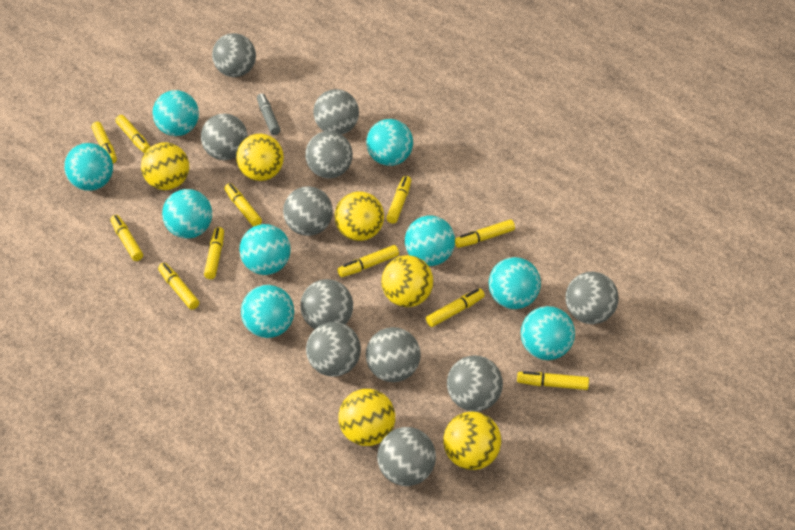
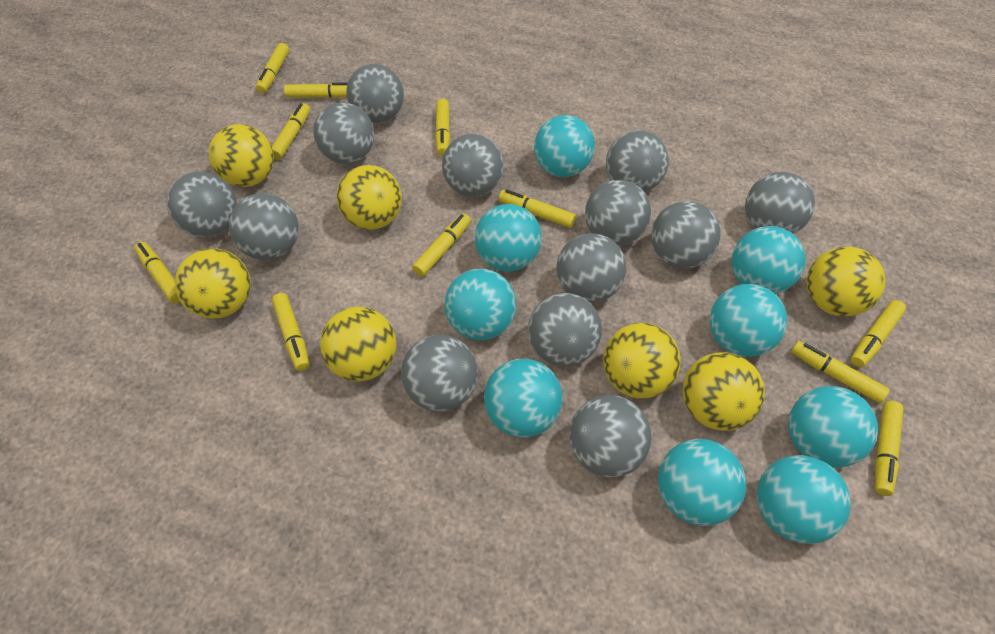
grey ball: [201,113,248,160] [212,33,256,77] [283,186,333,236] [300,279,353,329] [305,131,353,178] [306,322,361,377] [313,89,359,135] [366,327,421,382] [377,427,436,486] [447,355,503,411] [565,272,619,324] = 11 -> [167,172,237,237] [229,193,299,260] [313,102,374,164] [346,64,404,123] [401,335,478,412] [442,134,504,197] [528,293,602,366] [556,233,626,303] [569,395,652,477] [585,180,651,246] [606,130,669,192] [651,201,721,269] [745,172,815,234] = 13
grey marker: [257,94,280,135] = 1 -> none = 0
yellow ball: [141,142,189,190] [236,134,284,181] [335,191,384,241] [338,389,395,446] [381,255,433,307] [443,411,501,470] = 6 -> [175,248,251,319] [209,124,274,187] [320,307,396,381] [337,165,402,230] [603,323,681,399] [683,352,765,431] [806,247,885,317] = 7

